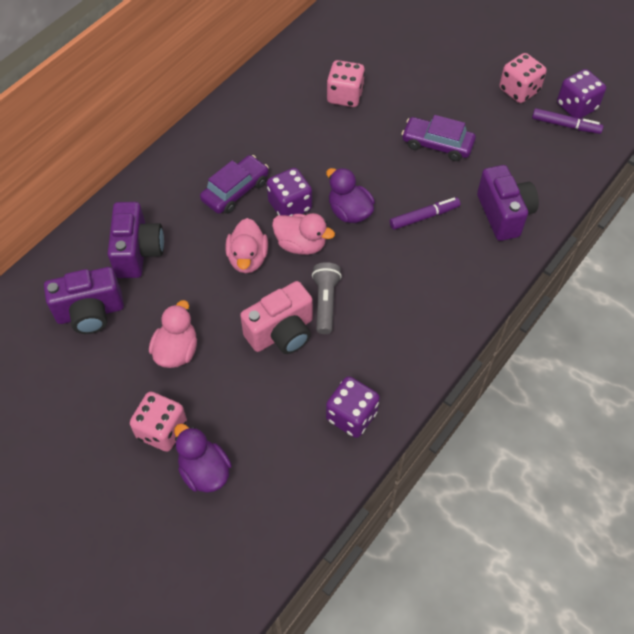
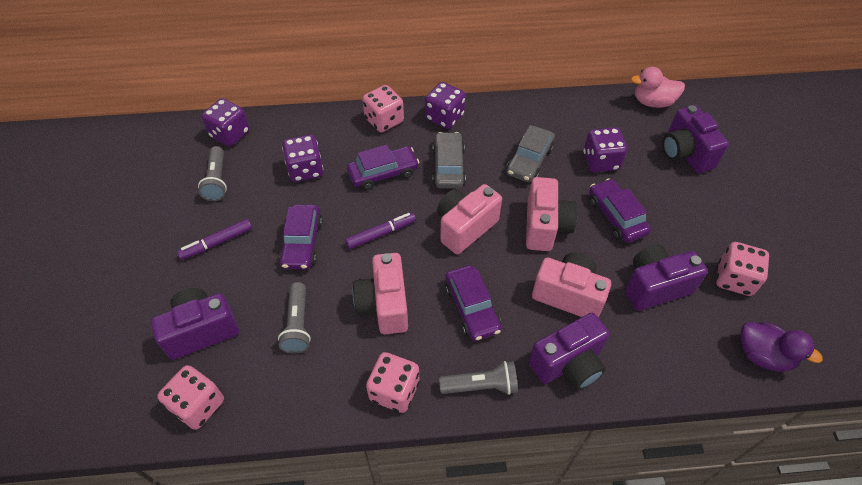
grey car: none = 0 -> [433,132,466,188] [506,125,555,182] = 2
grey flashlight: [312,262,342,334] = 1 -> [198,146,227,201] [278,282,311,354] [439,361,518,395] = 3
pink camera: [240,281,313,354] = 1 -> [352,253,408,334] [437,184,502,254] [526,177,578,251] [532,253,611,318] = 4
pink dice: [130,392,187,452] [327,60,365,107] [499,53,547,103] = 3 -> [157,365,224,430] [362,85,404,132] [366,352,419,413] [716,242,769,296] = 4
pink duck: [149,300,197,368] [226,218,268,273] [272,213,335,255] = 3 -> [631,67,685,108] = 1
purple camera: [44,267,124,334] [108,202,164,278] [477,165,539,241] = 3 -> [151,288,239,360] [529,313,610,390] [625,244,708,311] [662,105,729,173] = 4
purple car: [200,155,269,214] [402,115,476,161] = 2 -> [279,204,323,270] [347,145,420,190] [445,265,502,341] [589,179,651,243] = 4
purple dice: [267,168,312,216] [326,376,380,438] [557,69,606,119] = 3 -> [202,98,250,147] [282,135,324,182] [425,82,466,129] [583,127,627,172] = 4
purple duck: [174,424,232,493] [326,168,375,223] = 2 -> [740,322,823,372] = 1

